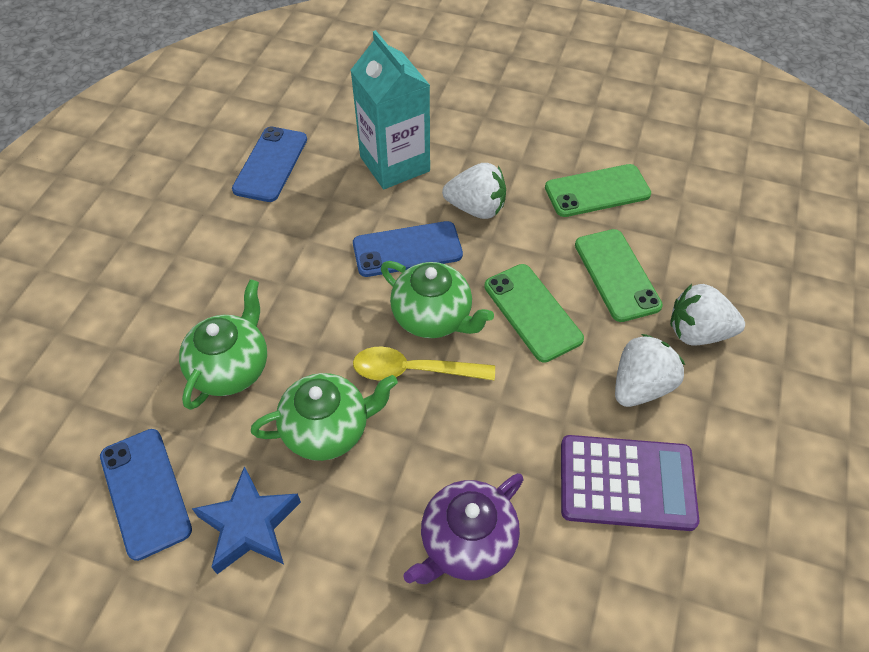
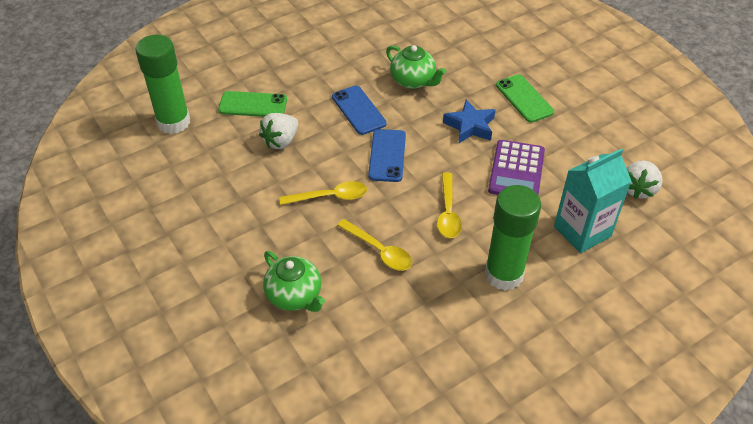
blue phone: [100,429,192,561] [232,126,307,202] [353,221,463,277] = 3 -> [332,86,387,135] [368,129,406,182] = 2
green glue stick: none = 0 -> [135,35,190,134] [485,185,541,291] = 2
green phone: [484,264,584,363] [545,164,651,217] [575,229,663,322] = 3 -> [218,91,287,117] [496,74,554,123] = 2
green teapot: [179,279,267,410] [251,373,398,461] [381,261,494,338] = 3 -> [263,251,325,312] [386,45,446,89] = 2
purple teapot: [403,473,523,584] = 1 -> none = 0
white strawberry: [442,163,506,219] [615,334,685,407] [670,284,745,345] = 3 -> [259,113,298,149] [627,161,663,199] = 2
yellow spoon: [353,347,495,381] = 1 -> [279,181,367,205] [337,219,412,271] [437,172,462,238] = 3

